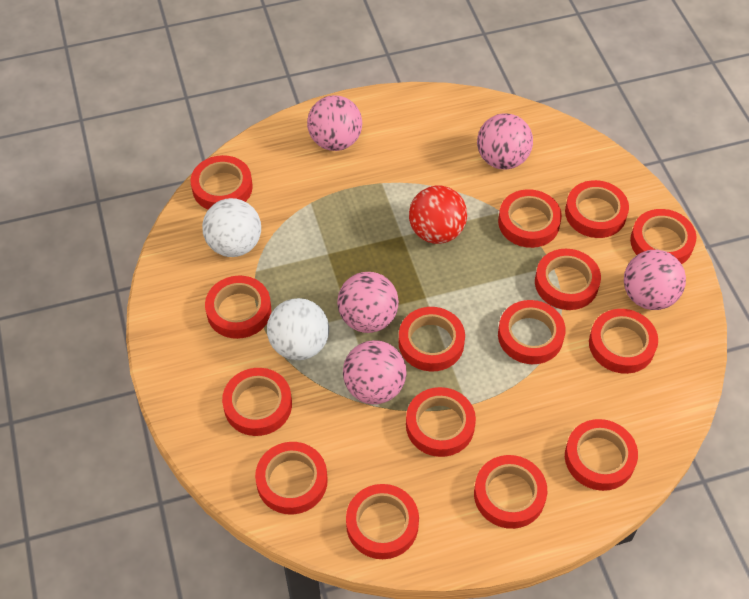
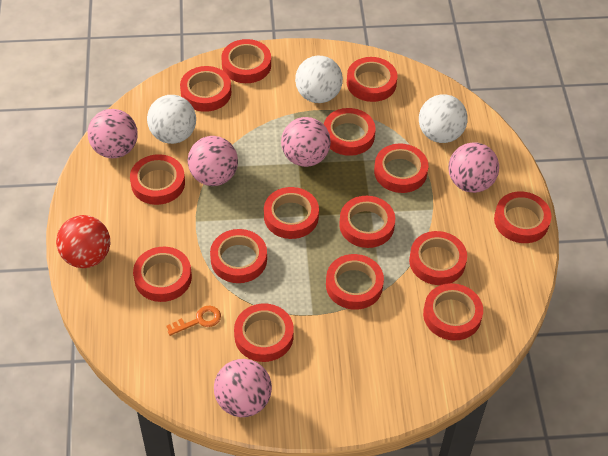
orange key: none = 0 -> [167,305,221,336] = 1
white ball: [202,198,261,257] [267,298,329,360] = 2 -> [147,95,196,144] [295,56,343,103] [419,94,468,143] = 3

